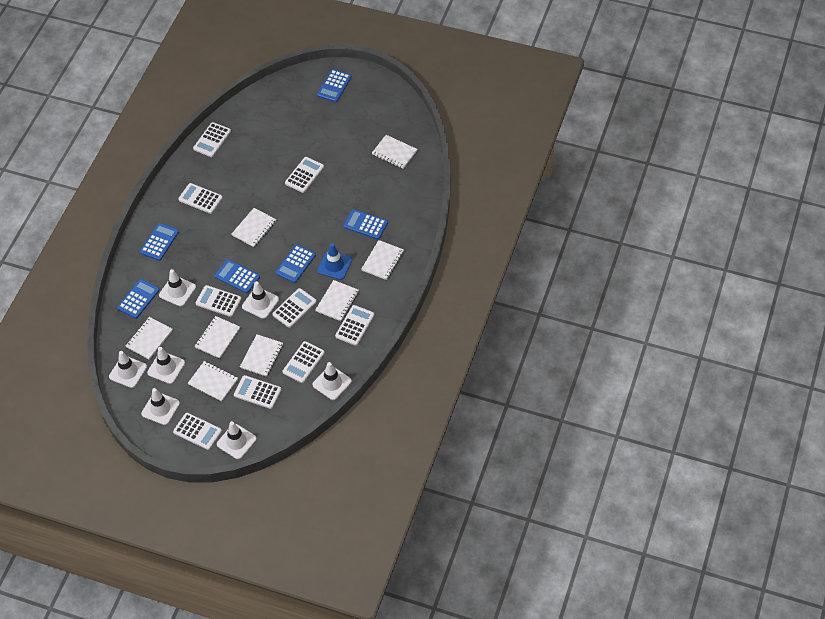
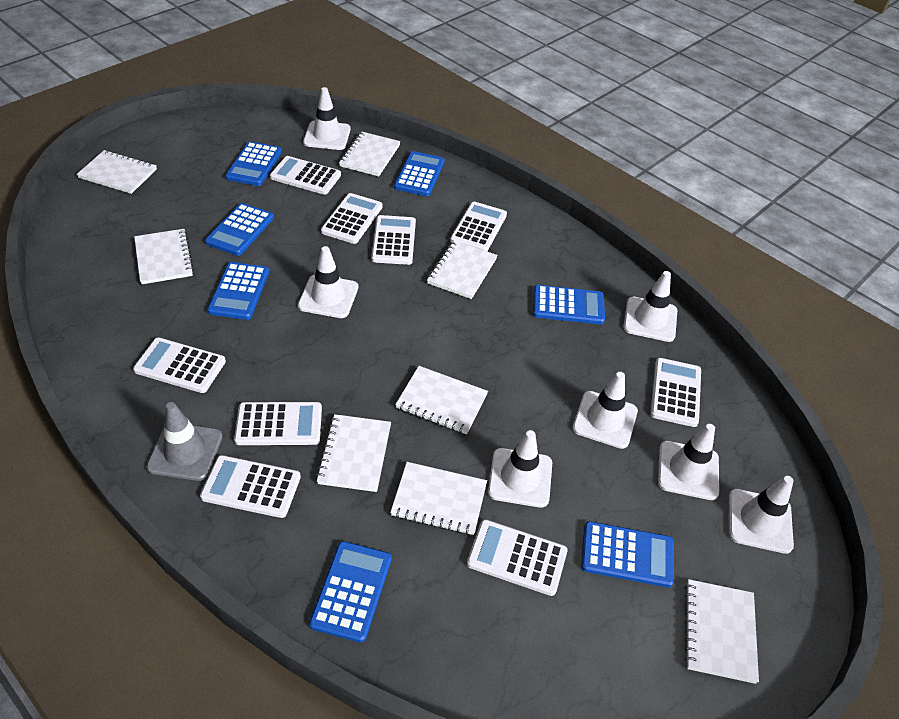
blue calculator: [117,279,160,319] [140,223,179,261] [214,259,260,293] [275,244,316,283] [317,69,352,102] [343,209,388,239] = 6 -> [205,203,274,256] [207,262,269,320] [225,141,282,186] [309,541,392,643] [394,151,445,196] [533,285,605,325] [581,521,674,587] = 7
blue traffic cone: [317,243,352,280] = 1 -> none = 0
grey traffic cone: none = 0 -> [146,402,222,481] = 1

